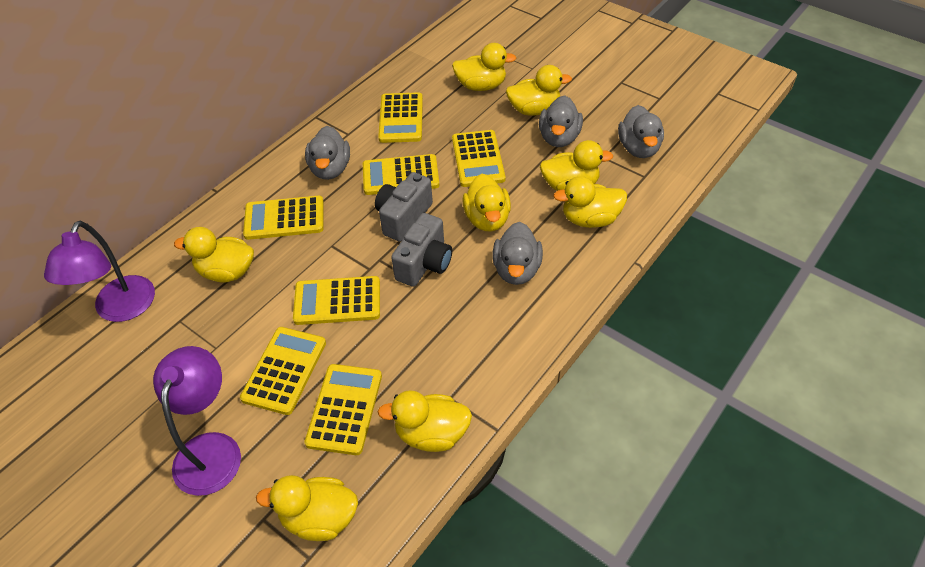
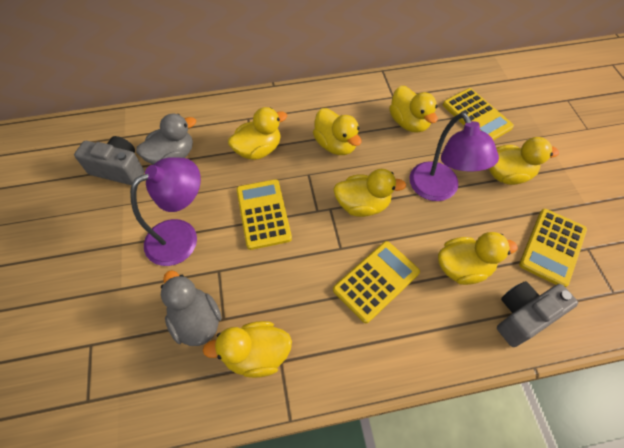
grey duck: [305,126,350,180] [492,222,543,285] [539,95,583,147] [618,105,664,158] = 4 -> [136,114,196,165] [161,270,222,346] = 2
yellow calculator: [240,327,326,415] [243,196,324,240] [293,276,380,325] [304,364,382,455] [363,154,439,195] [378,92,423,143] [452,130,505,187] = 7 -> [237,179,292,250] [333,241,420,323] [443,88,514,140] [519,209,587,287] = 4
yellow duck: [174,227,254,282] [256,475,358,541] [377,390,472,452] [452,43,516,91] [462,174,511,231] [506,65,572,116] [540,140,613,191] [553,176,627,228] = 8 -> [202,321,292,378] [228,107,287,160] [313,108,361,155] [333,169,406,217] [389,86,438,133] [438,232,518,285] [489,137,559,185] = 7

